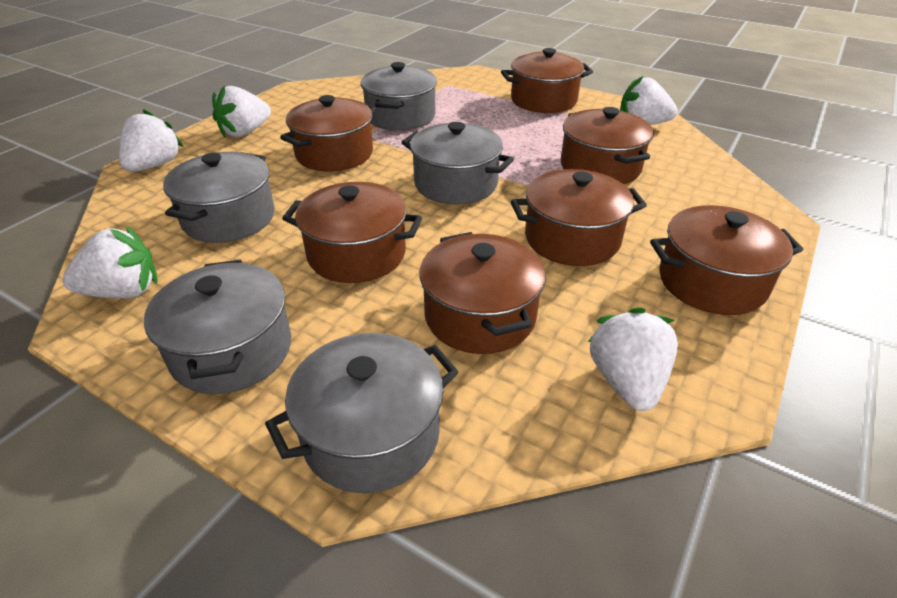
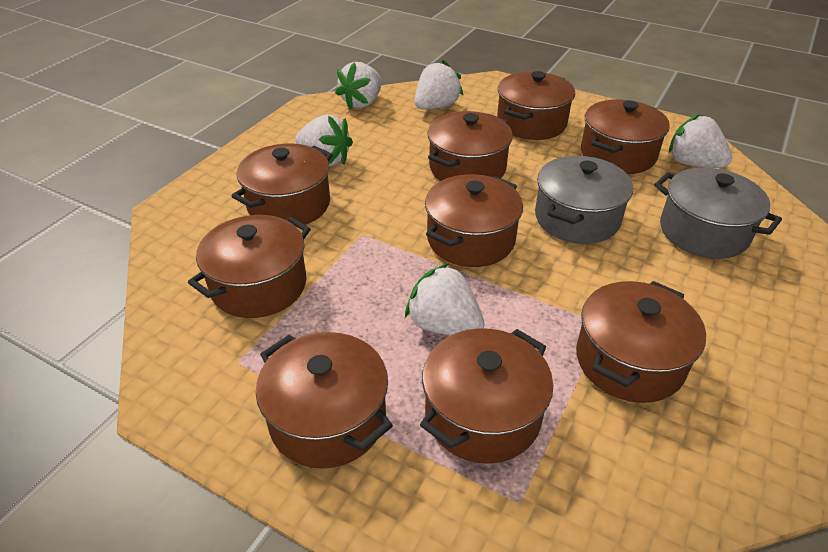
brown pot: [280,95,376,171] [282,182,422,283] [420,232,546,354] [501,48,593,113] [511,169,647,266] [561,107,654,184] [650,205,803,315] = 7 -> [188,215,311,318] [232,144,333,225] [256,332,393,469] [420,328,553,464] [425,174,523,267] [427,111,513,181] [497,71,575,140] [576,281,706,403] [581,99,670,174] = 9
grey pot: [144,260,291,394] [163,152,275,243] [265,333,459,493] [360,62,437,130] [401,122,514,204] = 5 -> [535,156,633,244] [654,168,782,259] = 2

